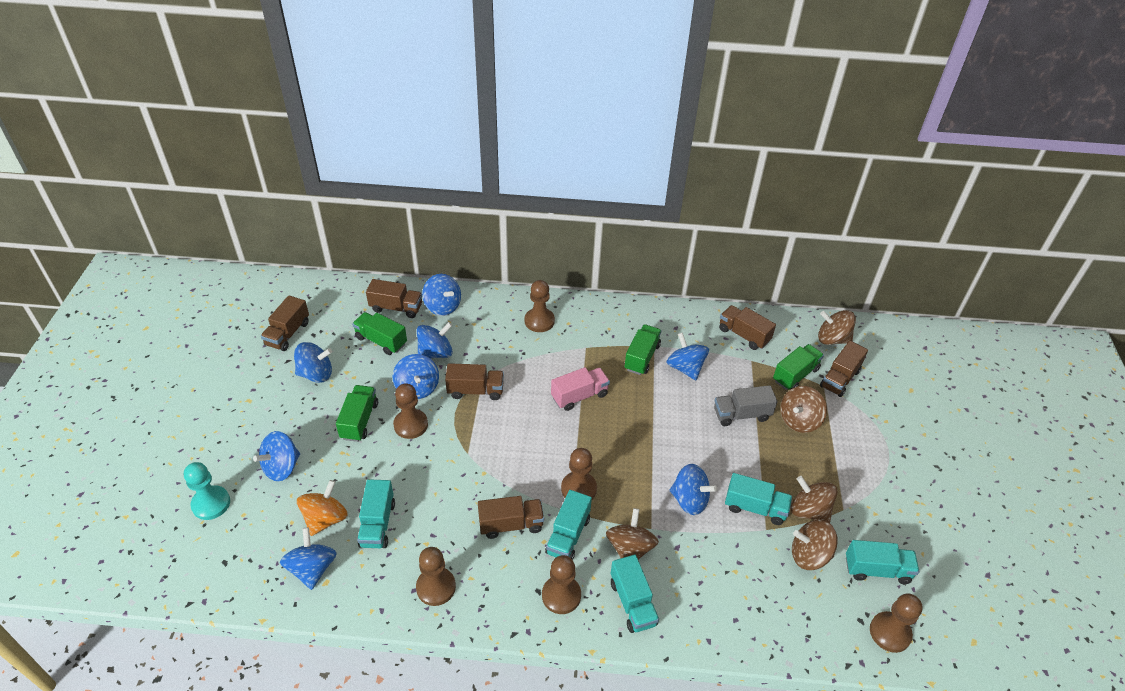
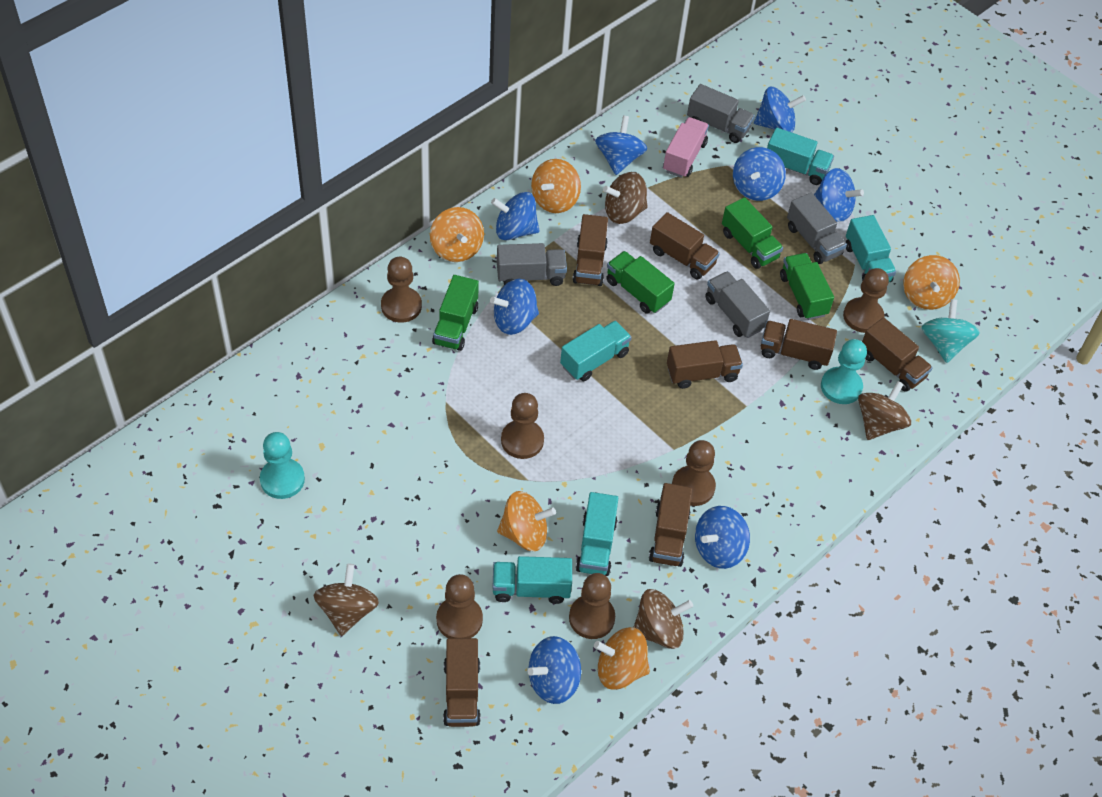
brown spinning top: [606,508,659,560] [780,386,827,433] [791,476,837,523] [792,520,838,570] [818,310,856,345] = 5 -> [313,564,379,636] [603,172,648,224] [633,589,693,649] [858,381,911,440] = 4
brown truck: [261,295,309,351] [366,279,422,318] [445,363,504,400] [478,496,544,539] [719,305,776,350] [820,341,868,397] = 6 -> [443,638,481,727] [573,214,608,286] [649,483,692,567] [650,212,720,280] [667,340,743,389] [761,319,837,370] [862,317,933,392] = 7
grey truck: [714,385,777,426] = 1 -> [497,243,567,286] [687,84,755,143] [705,271,770,338] [787,193,847,264] = 4
orange spinning top: [297,480,348,536] = 1 -> [430,207,484,262] [497,491,556,551] [531,159,581,213] [594,627,650,690] [903,255,960,310] = 5
turquoise pawn: [184,462,230,520] = 1 -> [260,432,305,499] [821,339,867,404] = 2
turquoise spinning top: none = 0 -> [922,299,980,363] = 1

